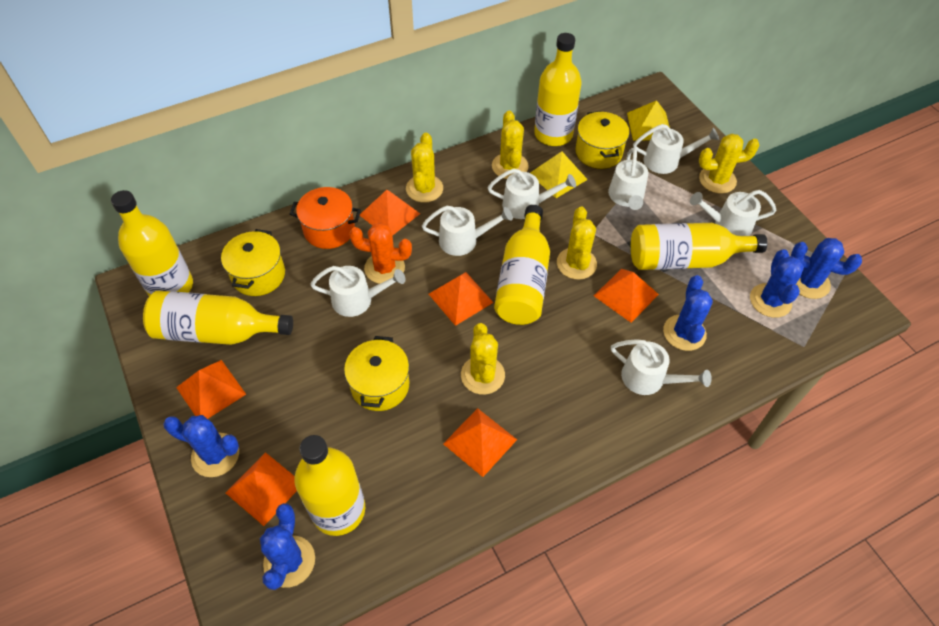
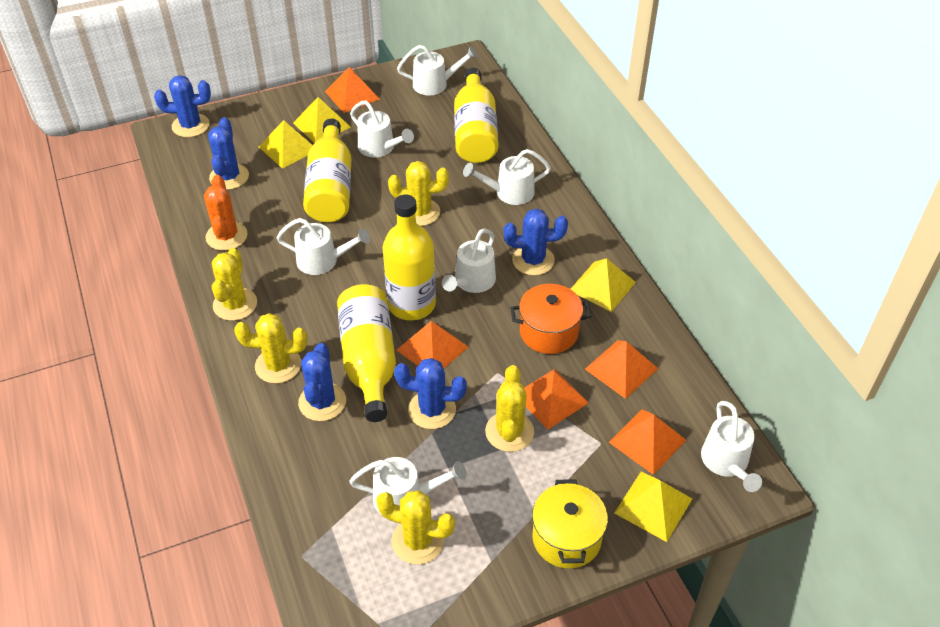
orange pyramid: [176,360,246,419] [226,452,297,526] [360,190,420,236] [429,272,494,326] [443,408,517,477] [594,269,659,322] = 6 -> [325,67,380,113] [396,321,468,369] [524,369,589,429] [585,340,658,399] [609,409,686,475] = 5
yellow bottle: [111,190,193,296] [143,291,293,345] [294,435,365,536] [494,205,550,325] [534,33,582,146] [631,223,768,270] = 6 -> [303,119,351,222] [337,284,396,422] [383,194,436,320] [454,68,498,163] = 4
yellow pot: [221,229,285,296] [344,336,409,411] [576,111,629,169] = 3 -> [532,480,608,569] = 1
yellow pyramid: [530,152,588,198] [627,100,670,141] = 2 -> [259,120,313,169] [293,97,351,143] [571,258,636,312] [615,472,692,542] = 4

